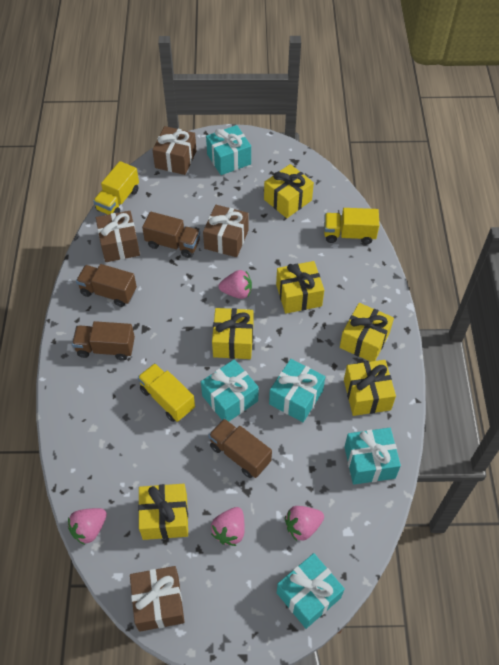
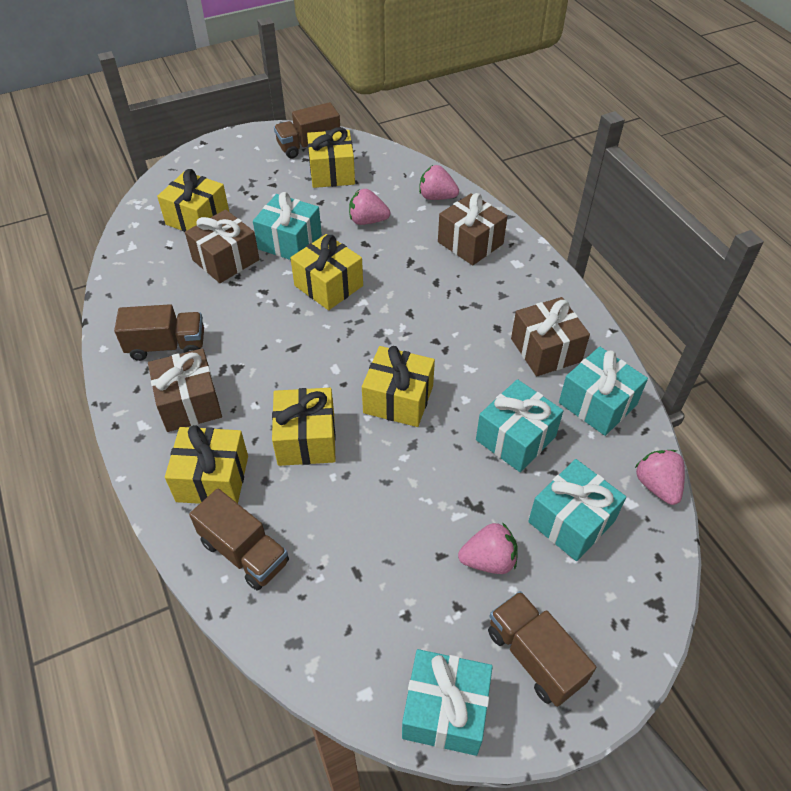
yellow truck: [93,161,139,215] [138,363,195,422] [324,208,379,244] = 3 -> none = 0

